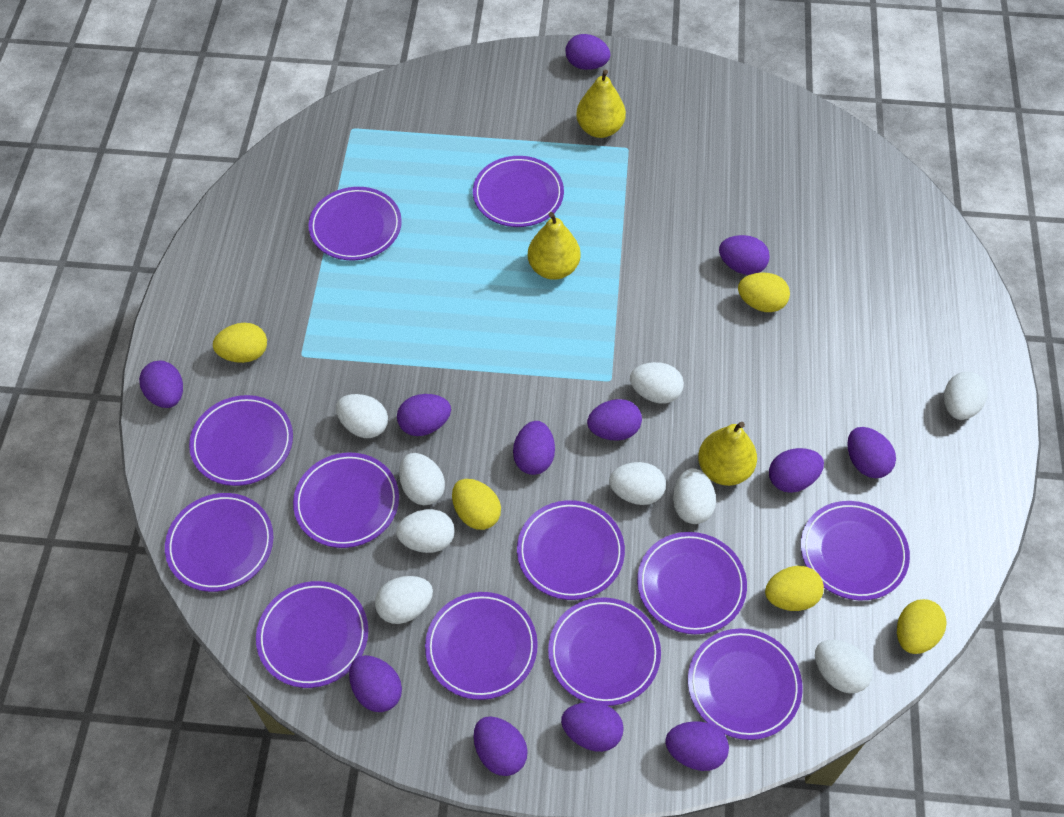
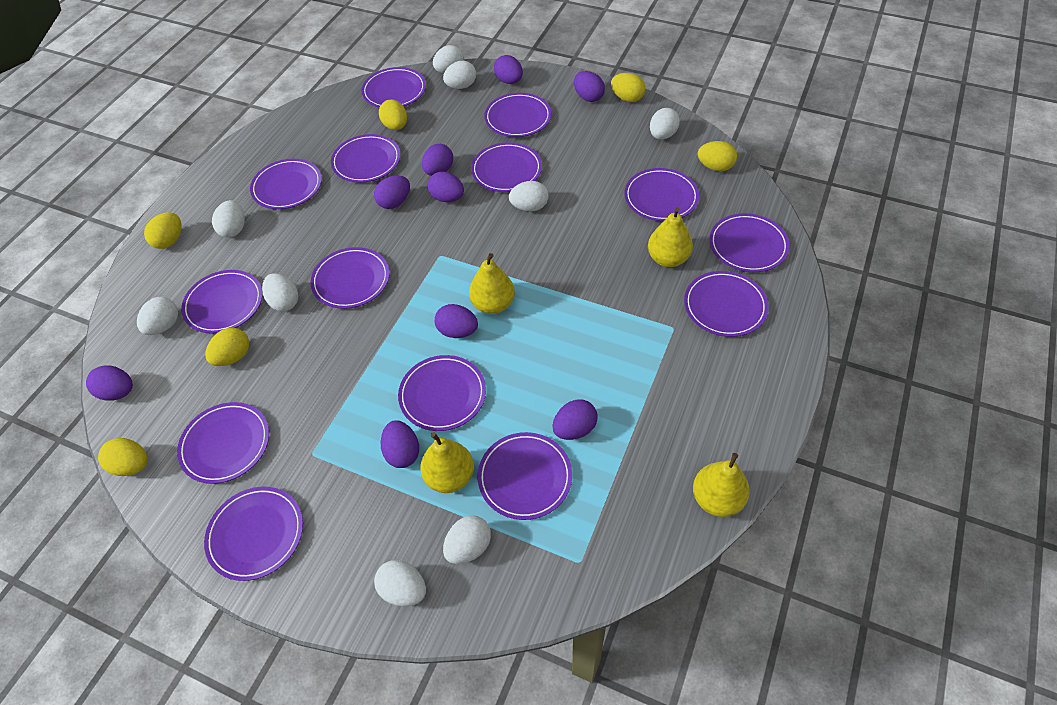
purple egg: [139,361,183,408] [349,655,402,712] [397,394,451,436] [474,716,528,776] [513,421,555,475] [561,702,624,752] [565,34,610,70] [587,399,642,441] [666,721,729,771] [719,235,770,275] [769,448,824,493] [847,427,896,478] = 12 -> [86,365,133,400] [374,175,410,209] [381,420,419,468] [422,144,453,176] [428,172,464,202] [435,304,478,338] [494,55,523,84] [552,399,598,440] [574,71,605,102] = 9
purple plate: [165,493,273,592] [189,395,293,486] [256,581,368,688] [293,453,399,548] [308,187,402,260] [425,592,538,700] [473,156,564,227] [517,500,625,600] [548,597,661,706] [637,532,747,634] [688,628,803,740] [801,501,910,601] = 12 -> [177,402,269,484] [181,270,263,334] [204,487,303,581] [250,159,322,209] [310,247,389,309] [331,134,401,183] [362,67,426,108] [398,355,486,431] [471,142,542,192] [478,432,572,520] [484,93,552,137] [624,168,699,221] [684,271,769,337] [709,213,790,272] = 14
yellow egg: [213,323,267,363] [452,479,501,530] [738,272,790,312] [765,566,824,611] [897,599,947,654] = 5 -> [98,438,147,476] [144,212,182,249] [205,328,249,366] [379,100,407,130] [611,73,645,102] [698,141,737,171] = 6
yellow pear: [528,212,581,280] [576,70,626,138] [698,422,757,486] = 3 -> [420,432,474,493] [469,253,515,314] [648,207,693,267] [693,453,750,517] = 4

